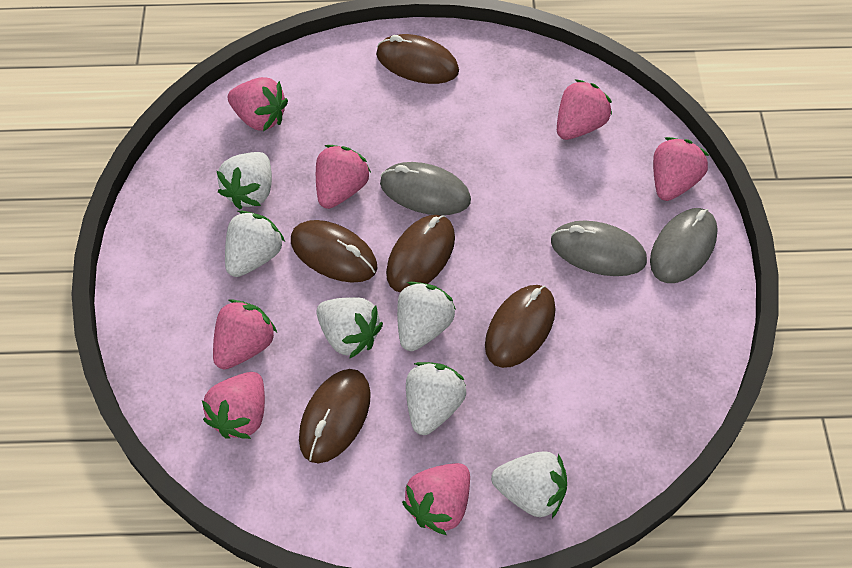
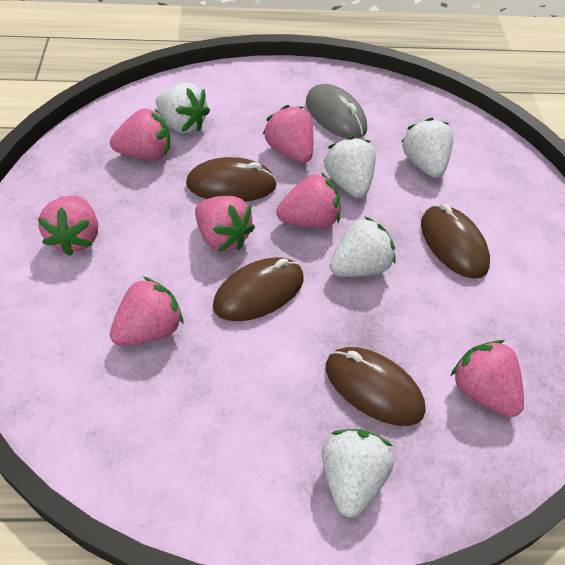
brown mouse: [291,220,377,283] [299,369,371,463] [376,34,459,84] [386,215,455,292] [485,285,556,368] = 5 -> [186,157,277,202] [213,257,304,321] [326,347,425,426] [421,204,490,279] = 4
grey mouse: [380,162,471,215] [551,221,647,276] [650,208,718,283] = 3 -> [306,84,367,138] = 1
white strawberry: [217,152,272,209] [225,211,285,277] [316,297,383,359] [397,282,456,351] [406,362,466,435] [491,451,567,518] = 6 -> [156,83,210,133] [322,429,394,518] [324,136,376,198] [329,216,396,277] [401,118,453,178] = 5

